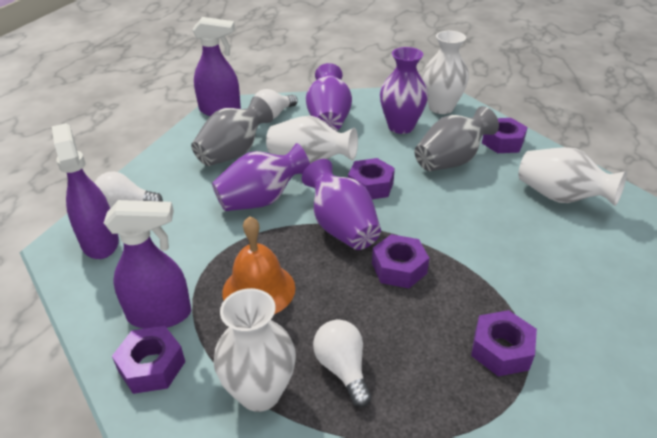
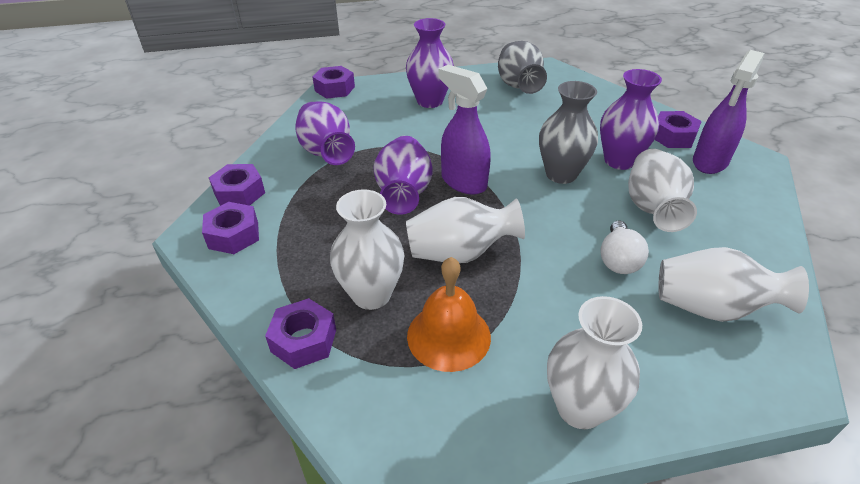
purple spray bottle: [52,123,119,259] [104,200,191,329] [192,17,241,116] = 3 -> [439,65,491,195] [693,50,764,174] = 2
white light bulb: [94,171,163,208] [255,89,298,119] [313,319,371,407] = 3 -> [600,221,649,274] = 1
white vase: [214,288,296,412] [266,116,358,164] [422,31,469,114] [518,147,627,206] = 4 -> [330,189,404,310] [406,197,525,263] [547,296,642,429] [628,149,697,232] [659,247,809,322] = 5

